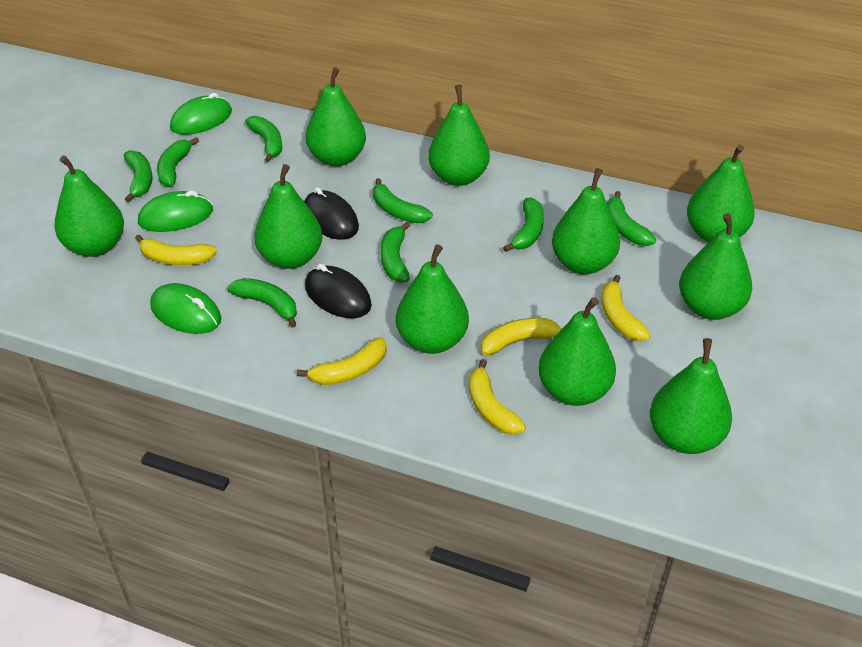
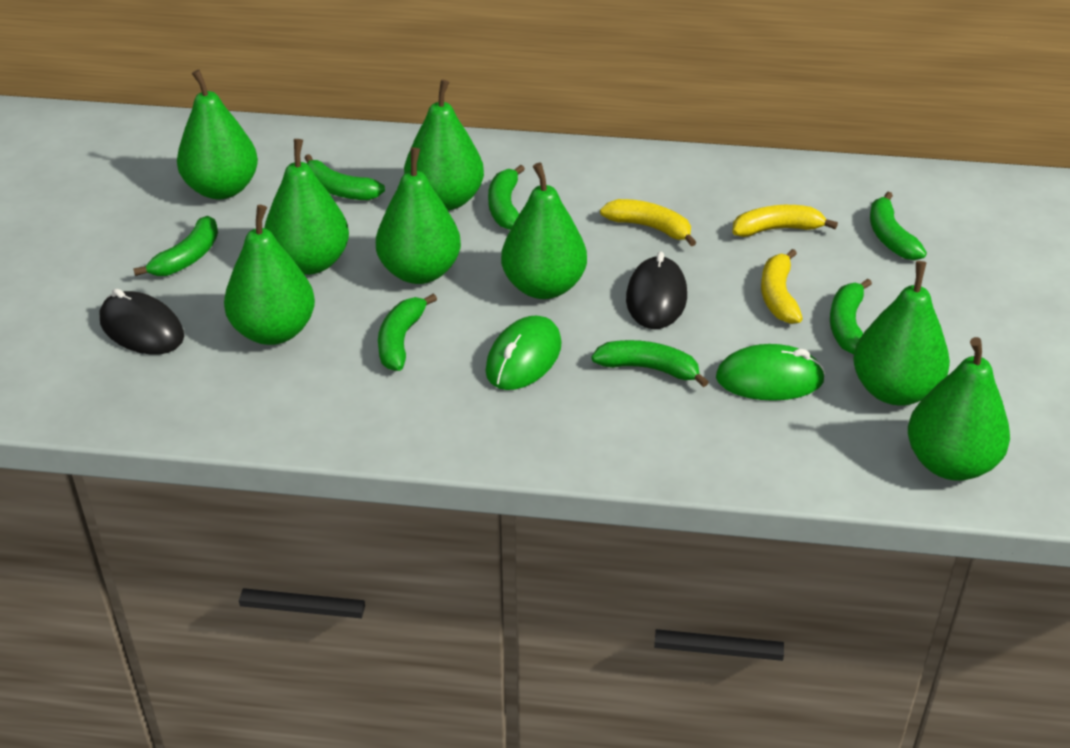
green banana: [124,150,153,202] [157,137,199,187] [227,278,297,328] [245,116,282,163] [373,178,433,223] [380,222,410,283] [503,198,544,252] [607,191,656,246] = 8 -> [133,216,218,276] [305,154,385,200] [378,293,437,371] [488,165,525,230] [591,340,709,387] [830,279,872,354] [870,192,927,260] = 7
green mouse: [138,191,213,232] [150,283,221,334] [170,93,232,135] = 3 -> [486,316,562,390] [716,344,825,401] = 2
green pear: [54,155,124,257] [254,164,322,269] [306,67,366,166] [396,244,469,354] [428,85,490,186] [538,297,616,406] [552,168,620,274] [650,338,732,454] [679,213,752,320] [687,144,755,242] = 10 -> [177,70,258,199] [224,205,315,345] [264,139,349,275] [376,147,461,284] [404,79,484,211] [501,162,587,299] [853,261,950,406] [908,337,1010,481] = 8
yellow banana: [135,234,217,265] [297,338,387,385] [469,359,526,434] [481,318,562,355] [601,275,651,341] = 5 -> [600,199,696,246] [733,205,838,237] [761,249,803,324] = 3

